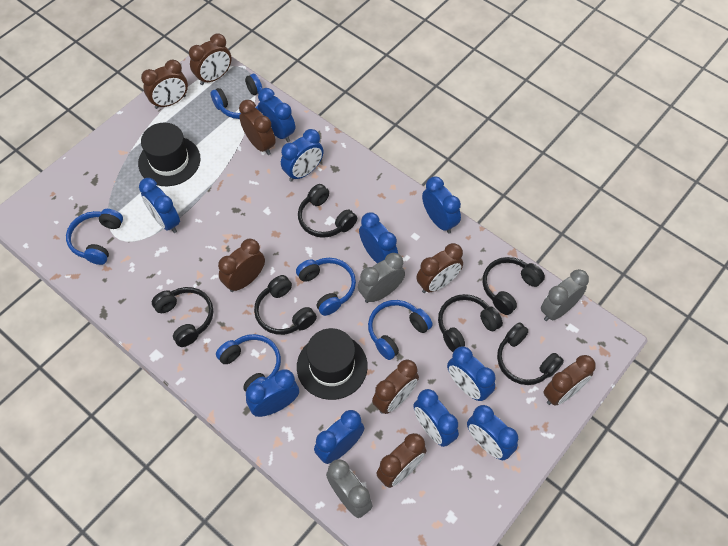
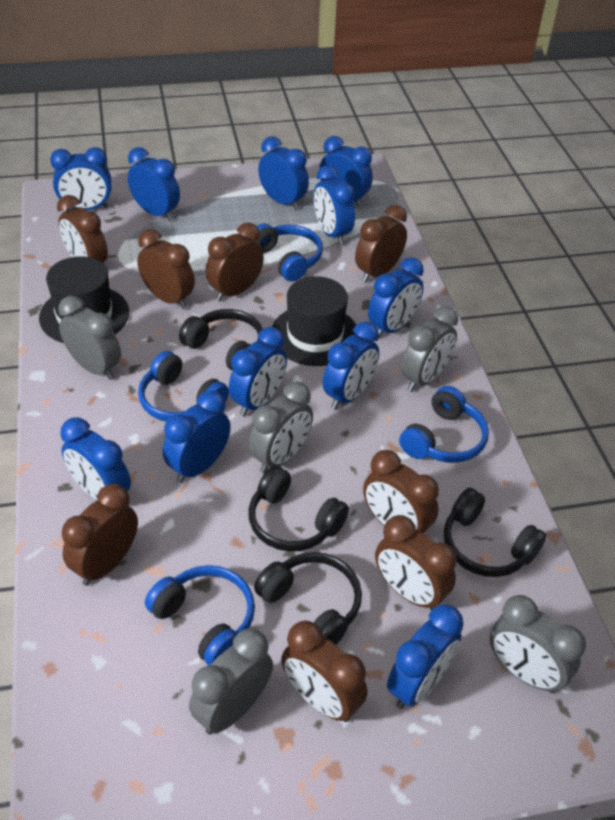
black headphones: [152,287,213,347] [254,275,317,335] [298,184,357,238] [438,294,503,352] [482,257,545,315] [497,322,564,385] = 6 -> [179,309,263,370] [248,465,349,552] [254,552,362,645] [444,488,546,577] = 4
blue clock: [139,178,180,233] [246,370,299,417] [258,88,295,142] [281,129,324,182] [314,410,364,464] [359,212,398,263] [413,389,459,447] [422,176,461,234] [447,346,496,401] [467,405,518,460] = 10 -> [50,147,111,210] [60,417,131,501] [127,147,180,221] [163,390,231,483] [229,327,287,417] [258,136,309,210] [314,165,355,245] [319,136,373,208] [323,321,379,410] [368,257,424,339] [387,604,464,709] = 11
blue headphones: [66,209,123,265] [210,74,262,119] [216,334,281,392] [296,258,356,316] [368,300,433,360] = 5 -> [138,351,229,421] [145,565,255,665] [254,224,323,282] [399,386,489,463] = 4
grey clock: [326,459,373,518] [358,253,405,303] [541,269,589,321] = 3 -> [58,295,121,380] [189,628,273,735] [249,382,313,473] [401,306,458,392] [489,595,586,693] = 5

